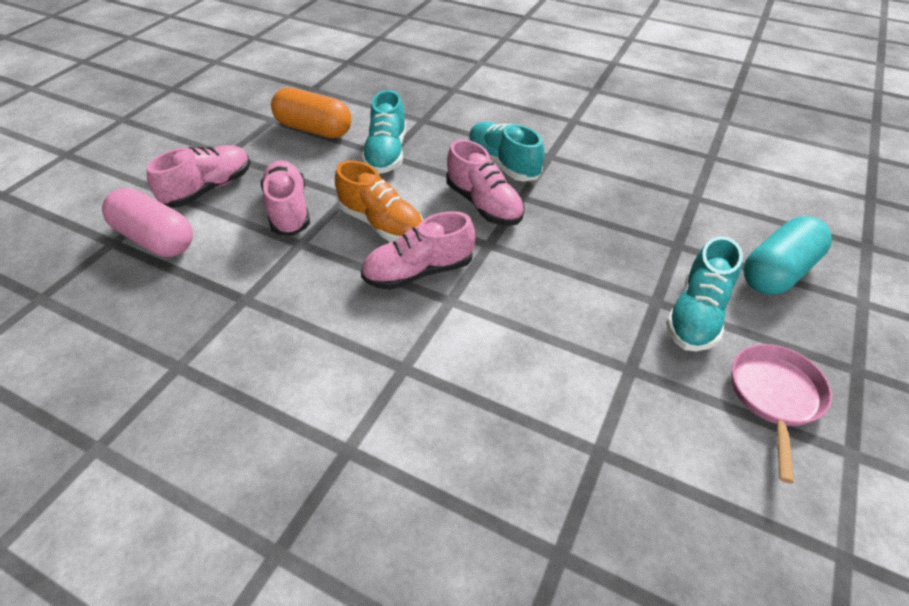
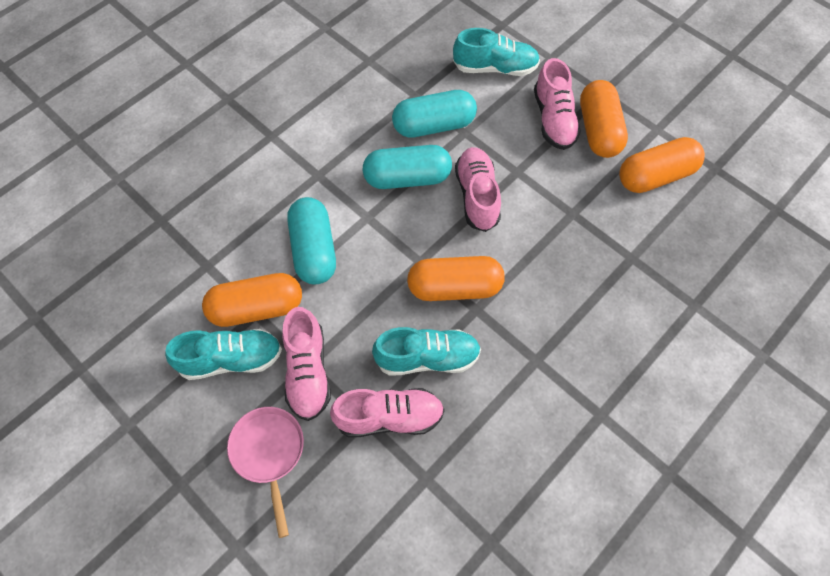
orange capsule: [271,88,352,138] = 1 -> [202,273,302,327] [407,256,505,301] [580,80,628,158] [619,137,705,193] = 4
orange shoe: [335,160,423,242] = 1 -> none = 0
pink capsule: [102,188,193,257] = 1 -> none = 0
turquoise capsule: [744,216,832,295] = 1 -> [287,197,336,284] [362,145,452,189] [392,90,477,138] = 3

